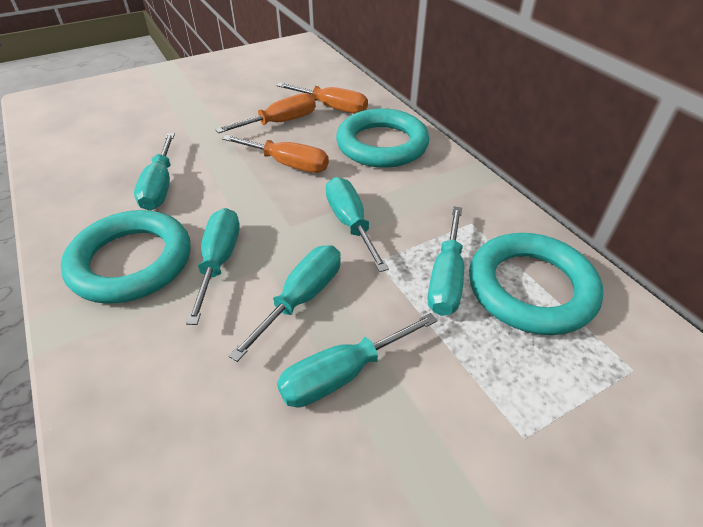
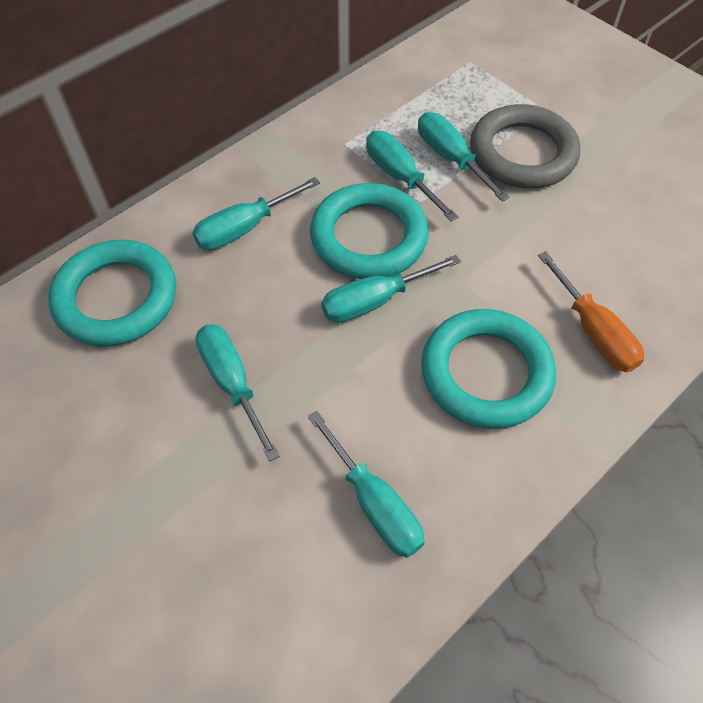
grey ring: none = 0 -> [470,104,580,188] = 1
orange screwdriver: [215,93,316,133] [222,135,329,173] [276,83,368,114] = 3 -> [538,251,644,372] = 1

